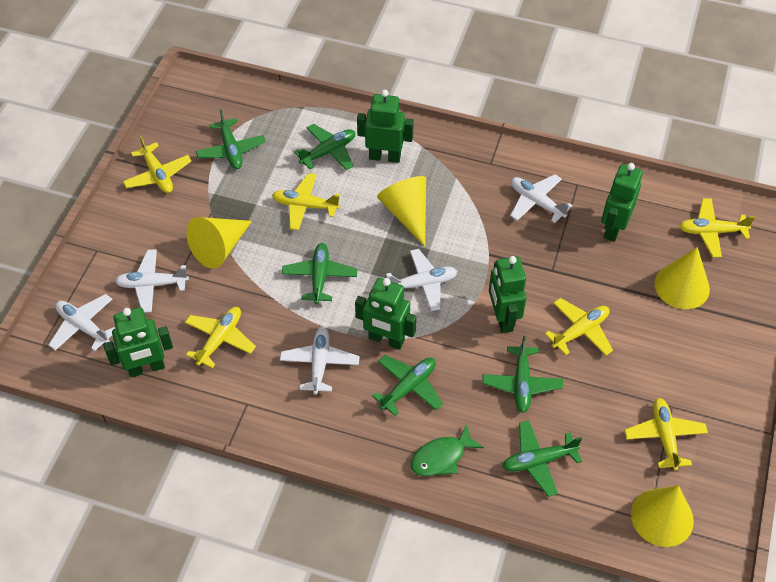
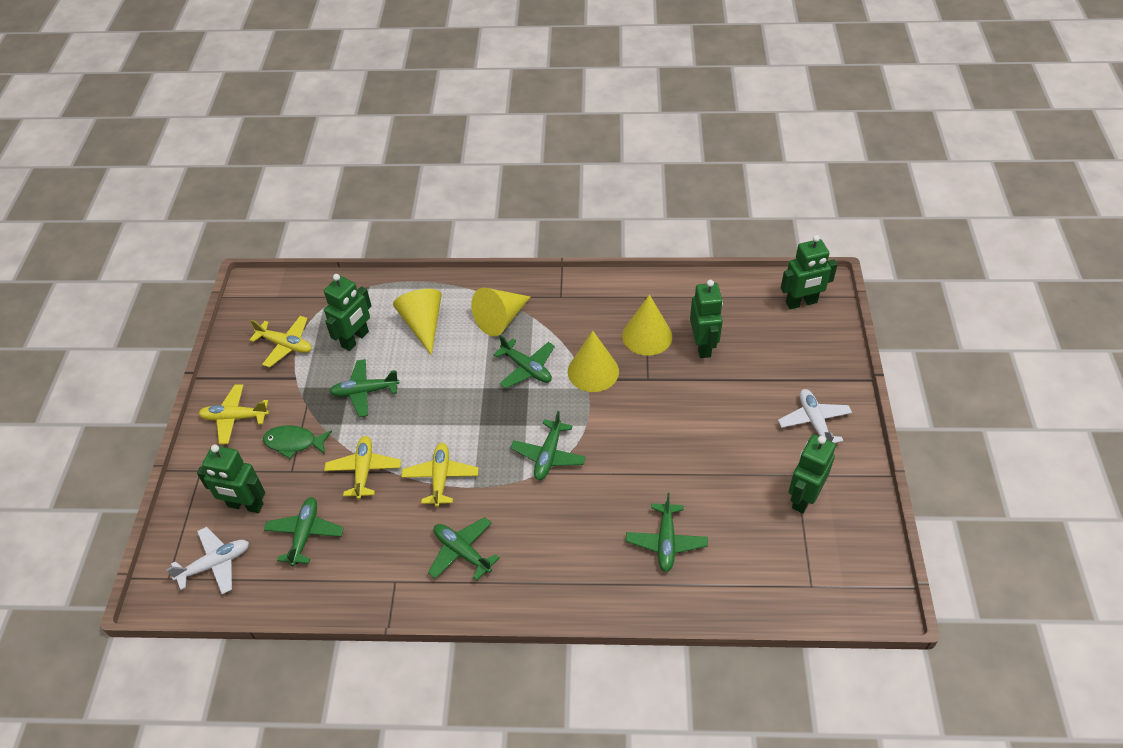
white plane: [48,294,115,351] [115,249,189,313] [280,327,360,395] [386,249,458,311] [510,174,573,223] = 5 -> [166,527,249,594] [778,389,852,443] = 2
yellow plane: [123,136,192,193] [185,307,256,368] [272,173,340,230] [545,298,613,356] [624,398,708,471] [679,198,755,257] = 6 -> [198,384,269,444] [249,316,312,368] [324,436,401,500] [401,443,479,507] = 4

